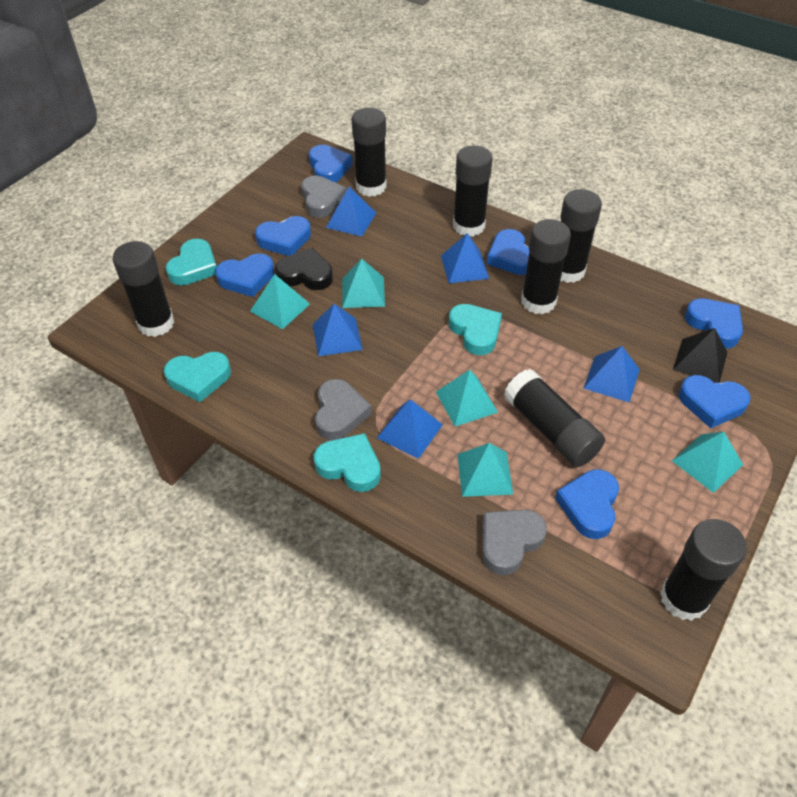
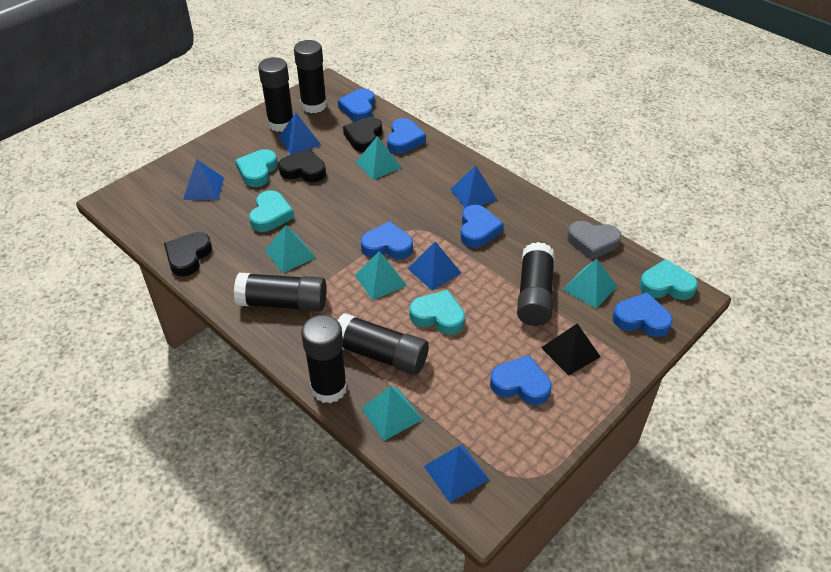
black glue stick: [113,241,174,337] [352,108,387,197] [453,146,492,237] [504,369,605,467] [521,219,571,314] [560,189,602,283] [660,519,747,621] = 7 -> [234,273,327,312] [258,57,294,132] [294,40,327,113] [301,315,347,403] [337,313,429,375] [517,242,555,326] = 6
black heart: [275,248,333,290] = 1 -> [164,232,212,277] [278,149,326,182] [343,117,382,152] = 3
blue heart: [215,253,274,297] [255,216,311,256] [309,145,353,183] [487,229,529,275] [555,469,619,539] [678,375,751,428] [685,298,743,348] = 7 -> [338,89,375,121] [361,221,413,259] [387,118,426,154] [460,205,504,248] [490,355,552,405] [613,292,673,337] = 6
grey heart: [301,176,346,218] [315,379,372,440] [482,510,547,575] = 3 -> [567,221,622,260] = 1

